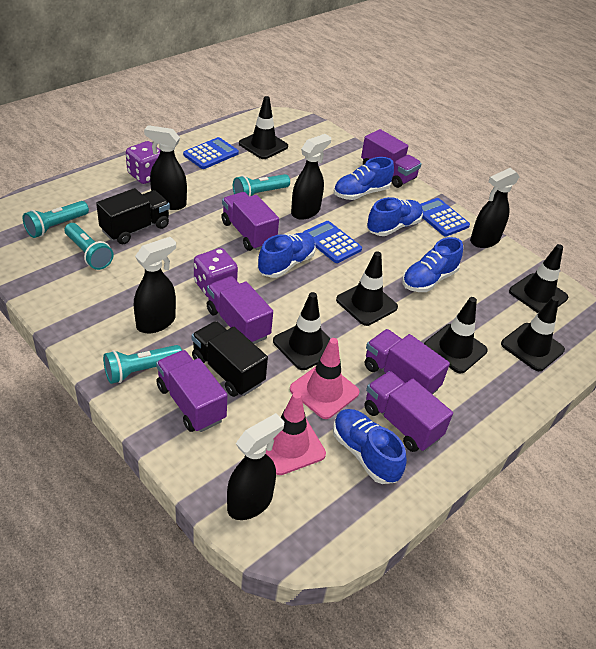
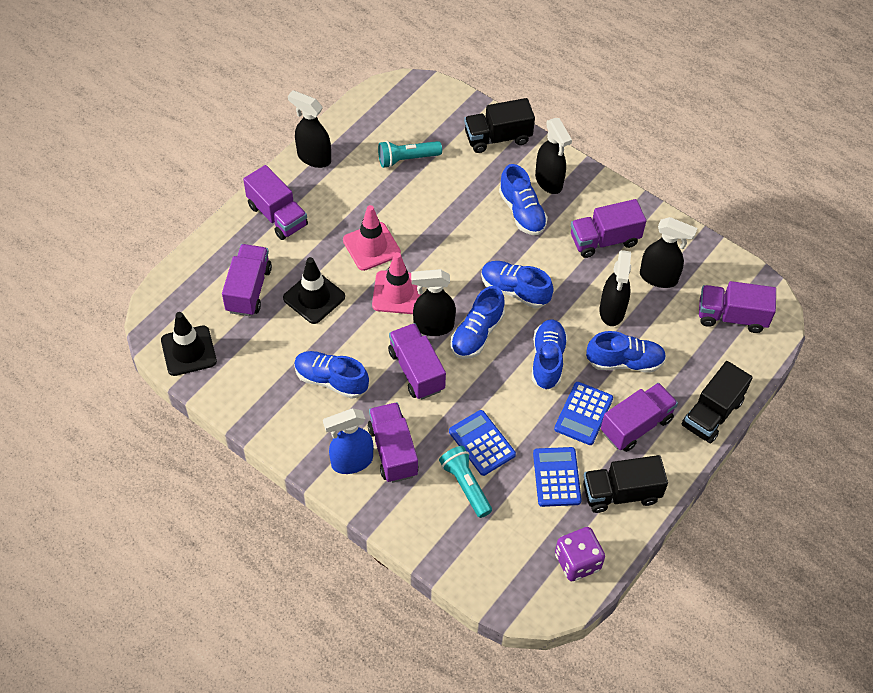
black traffic cone: [239,96,288,159] [273,292,331,370] [336,251,398,326] [424,297,488,374] [501,296,565,371] [509,244,568,313] = 6 -> [161,312,217,376] [283,257,345,324] = 2
black truck: [96,188,170,244] [192,321,268,397] = 2 -> [464,98,535,153] [583,455,668,513] [681,361,753,443] = 3
blue shoe: [258,233,316,278] [333,409,407,484] [334,157,394,200] [367,197,423,236] [402,237,463,292] = 5 -> [294,351,369,399] [451,286,505,359] [481,261,554,308] [499,164,548,235] [532,319,568,390] [586,331,666,373] = 6
blue spray bottle: none = 0 -> [323,408,373,474] = 1
purple dice: [126,141,160,184] [194,248,238,297] = 2 -> [555,527,605,581] = 1
purple truck: [156,350,227,432] [207,276,273,344] [221,192,279,251] [361,129,422,188] [364,371,453,452] [365,329,450,395] = 6 -> [222,244,272,316] [243,165,308,240] [368,402,418,483] [388,323,446,399] [571,199,646,258] [601,383,678,452] [699,281,776,333] = 7
turquoise flashlight: [23,201,89,238] [65,223,113,270] [103,345,182,384] [233,174,290,197] = 4 -> [378,141,442,168] [439,446,492,518] = 2

